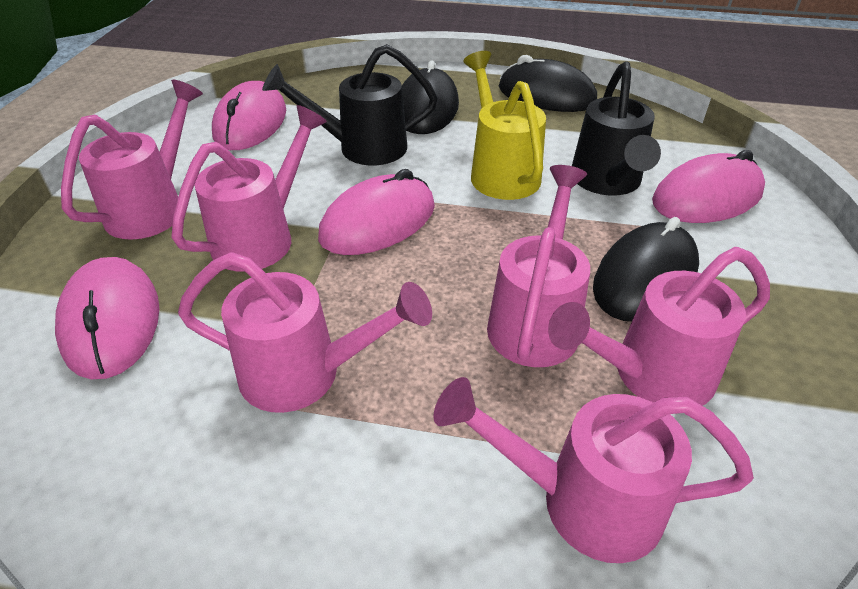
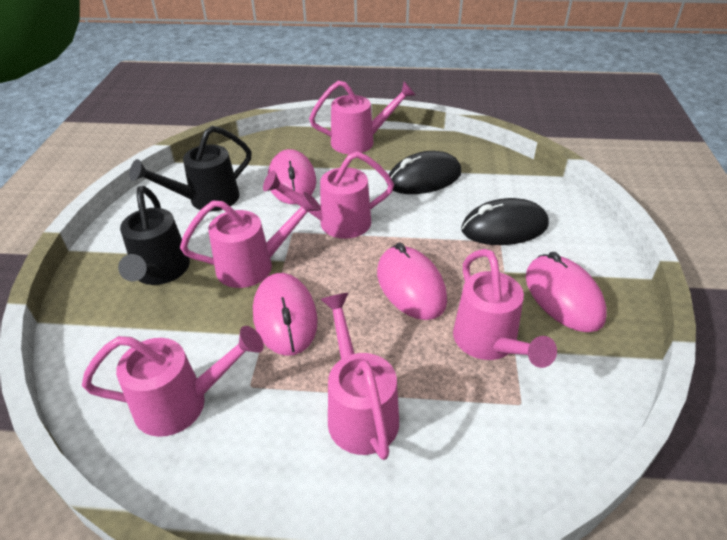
black mouse: [402,60,459,134] [499,55,597,112] [593,217,699,321] = 3 -> [387,151,461,194] [461,198,549,245] = 2
yellow watering can: [463,51,546,200] = 1 -> none = 0

